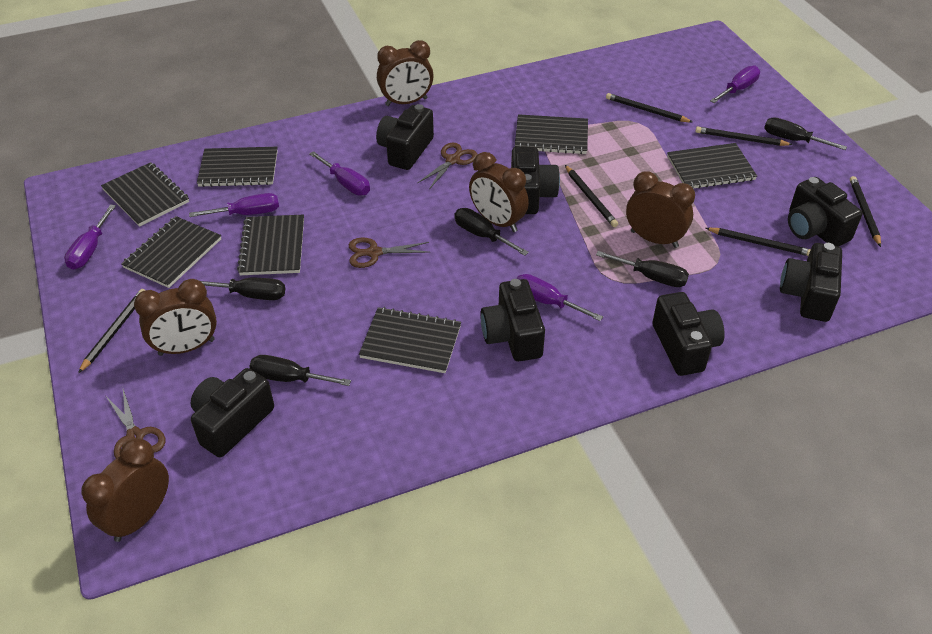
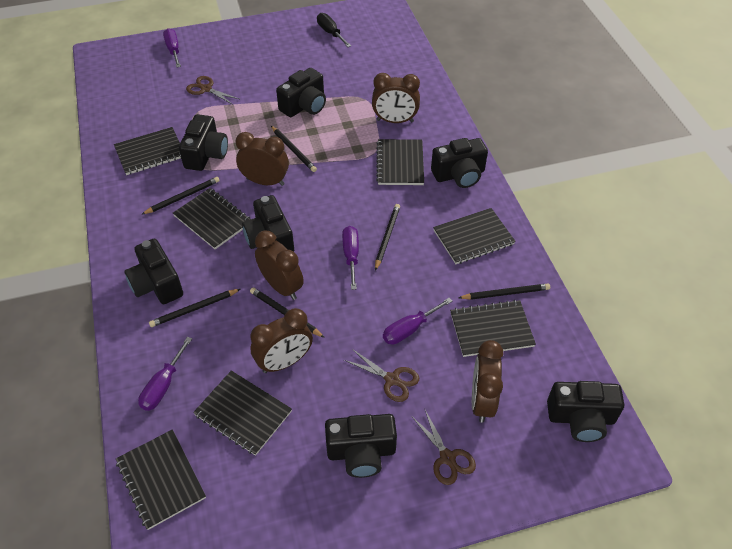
black screwdriver: [199,278,285,300] [249,355,351,386] [454,208,529,256] [596,251,689,287] [764,117,847,150] = 5 -> [317,13,351,47] = 1
purple screwdriver: [64,205,116,270] [189,193,279,217] [309,151,370,195] [516,274,603,321] [710,66,760,103] = 5 -> [138,337,192,411] [163,28,181,67] [342,226,359,290] [383,298,453,345] = 4

